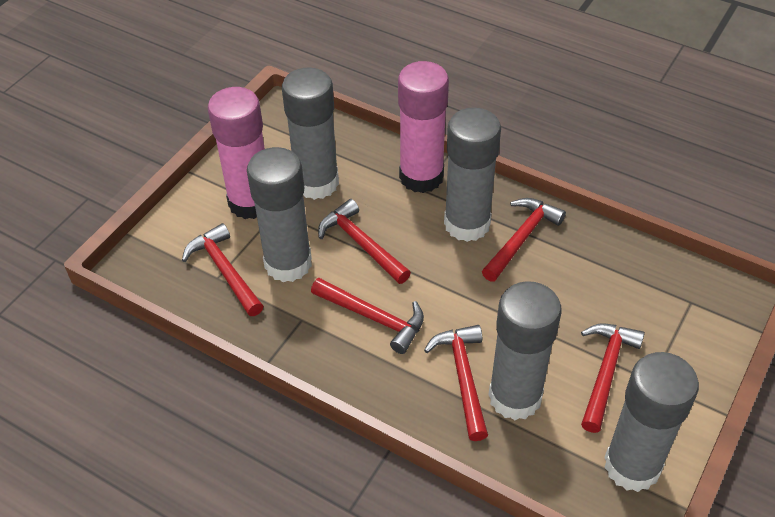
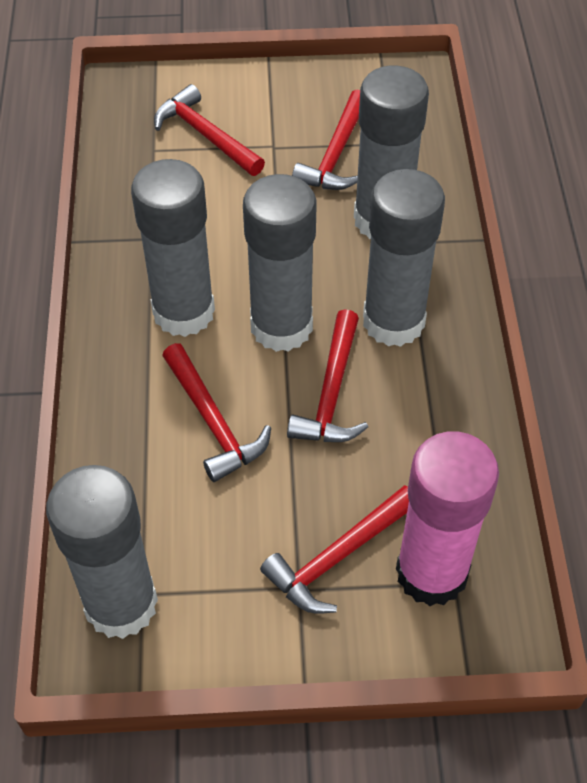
pink glue stick: [208,87,265,219] [398,61,449,193] = 2 -> [396,431,499,606] = 1
red hammer: [182,223,263,316] [311,278,424,354] [318,199,411,284] [424,325,488,441] [482,198,566,282] [581,323,645,433] = 6 -> [154,84,265,176] [162,343,271,482] [260,485,409,614] [287,309,368,442] [292,90,360,190] = 5

